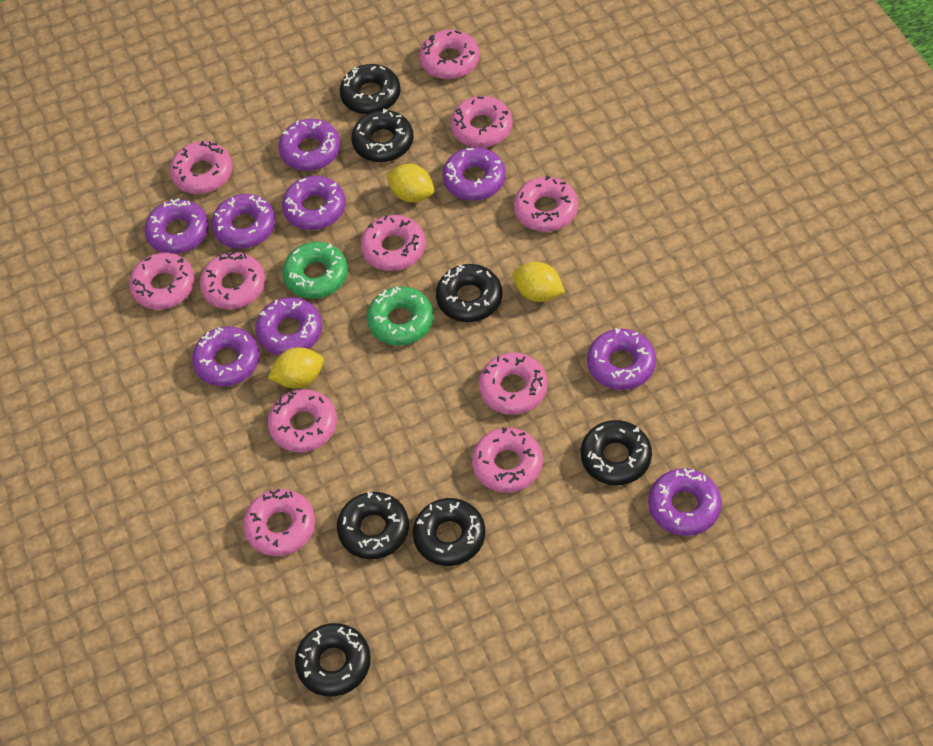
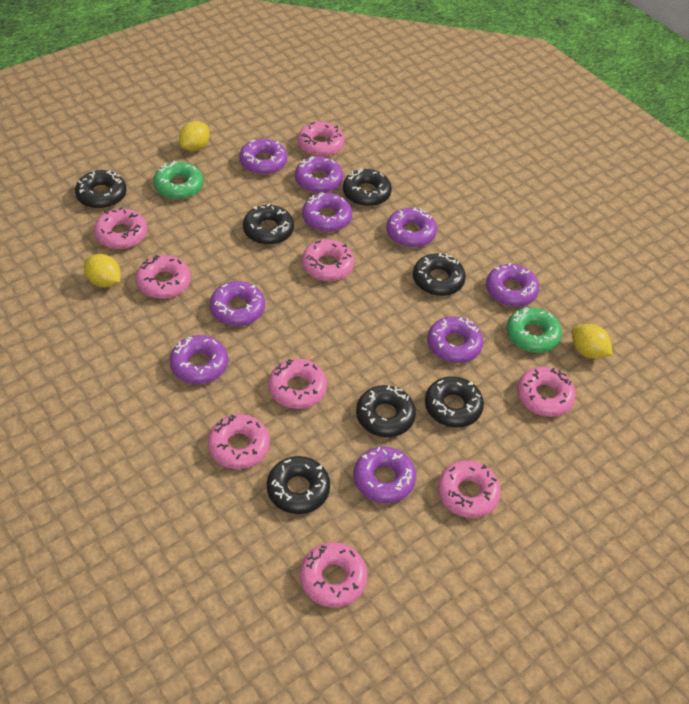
pink donut: [129,253,195,310] [170,141,233,194] [200,251,265,309] [243,489,315,556] [268,389,337,452] [361,215,426,271] [419,30,480,79] [450,96,513,148] [472,427,543,493] [478,353,548,415] [514,175,578,232] = 11 -> [94,207,147,249] [136,255,191,299] [208,414,270,469] [268,359,327,409] [298,122,344,157] [300,542,368,608] [302,239,354,281] [438,460,501,518] [517,367,576,417] = 9

